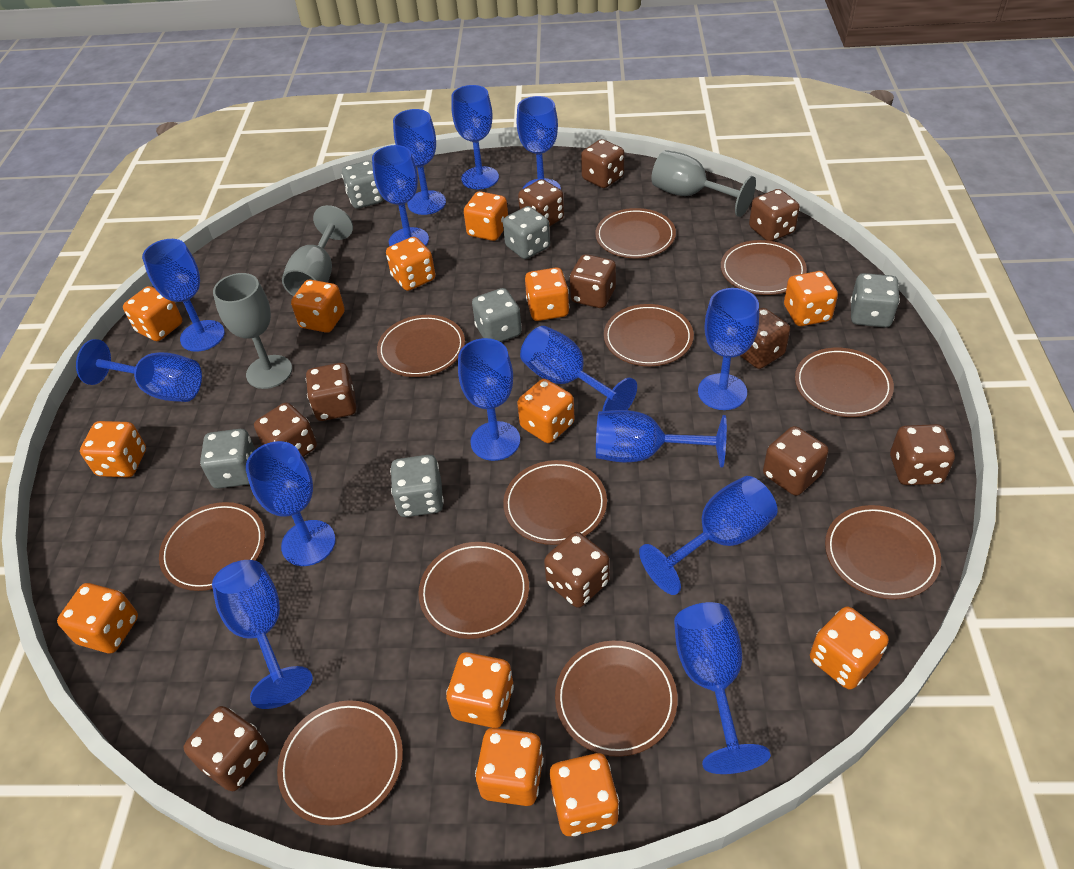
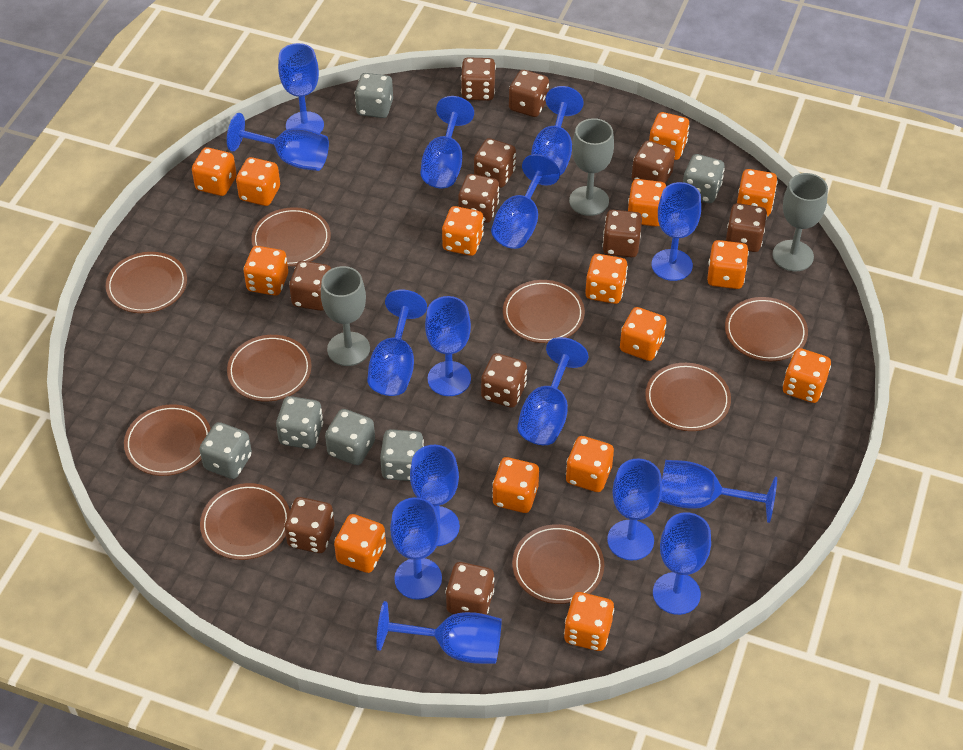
blue goblet: [76,339,202,402] [142,239,225,352] [212,560,313,709] [246,441,336,566] [372,145,429,246] [393,109,446,215] [451,85,499,189] [458,338,520,461] [516,96,561,189] [520,326,637,411] [596,410,727,467] [639,476,778,595] [674,602,771,774] [698,288,759,410] = 14 -> [227,113,329,171] [278,43,324,133] [367,289,427,396] [376,601,502,664] [390,497,442,600] [410,445,460,546] [421,96,474,188] [425,296,471,396] [491,154,560,249] [517,337,588,445] [531,86,584,175] [607,459,662,560] [652,182,701,281] [653,512,711,615] [660,460,777,523] = 15
brown plate: [159,502,265,591] [277,700,403,826] [377,315,465,377] [418,542,529,639] [503,460,607,545] [555,641,678,757] [595,208,676,258] [604,304,694,366] [721,240,807,295] [795,348,894,417] [825,505,941,600] = 11 -> [106,252,187,313] [124,404,211,476] [200,483,290,560] [227,335,312,402] [251,207,331,266] [503,280,585,343] [512,524,604,604] [645,363,731,431] [725,297,808,361] = 9
orange dice: [57,583,138,653] [80,421,146,477] [123,286,182,341] [291,280,345,333] [386,237,435,291] [446,652,514,728] [464,191,508,241] [475,728,544,806] [517,379,575,443] [525,268,569,321] [550,753,619,836] [784,271,838,326] [810,606,889,690] = 13 -> [192,147,237,196] [236,157,280,206] [244,246,288,296] [334,514,386,573] [442,206,484,256] [492,457,539,513] [564,592,614,651] [566,436,614,492] [585,254,628,304] [620,307,666,361] [628,179,666,227] [649,112,689,160] [707,240,749,289] [737,169,778,217] [783,348,831,403] = 15

